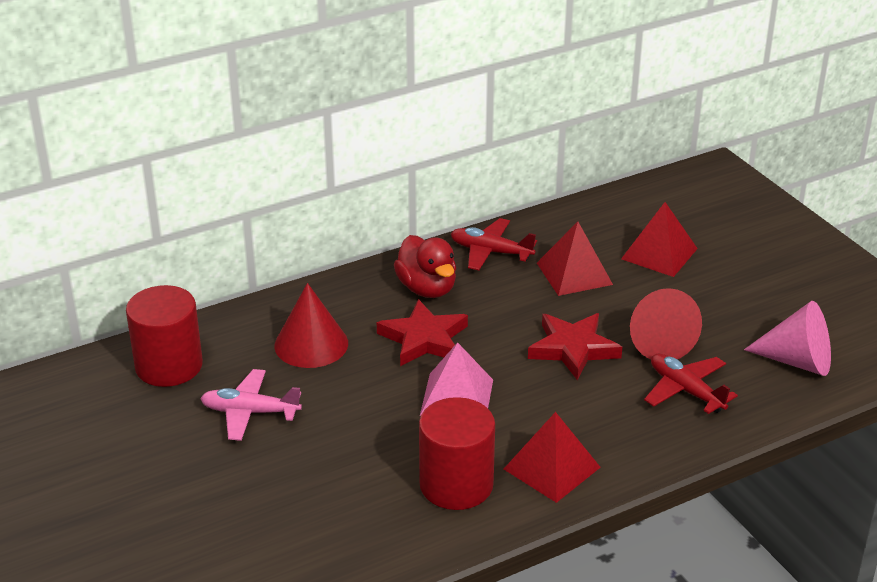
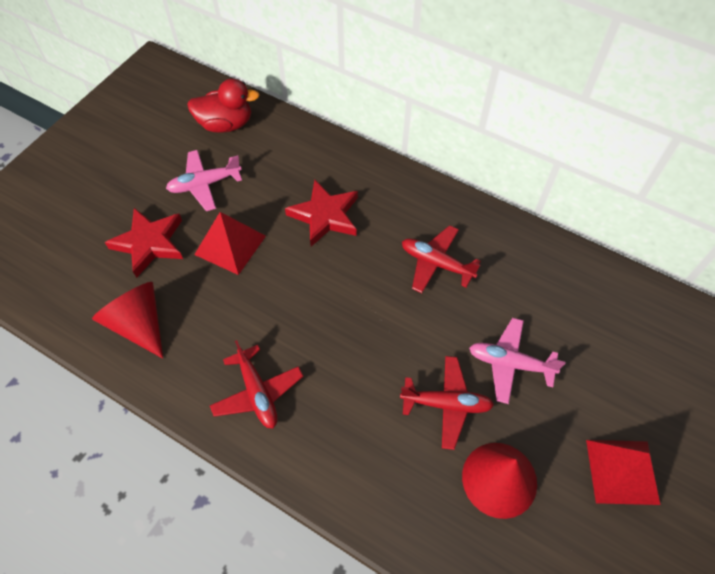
pink cone: [744,301,831,376] = 1 -> none = 0
pink plane: [200,369,302,441] = 1 -> [166,150,242,211] [469,318,565,404] = 2
pink pyramid: [420,342,493,416] = 1 -> none = 0
red cylinder: [126,285,203,387] [419,397,495,510] = 2 -> none = 0
red plane: [451,218,537,271] [644,354,738,414] = 2 -> [210,340,303,429] [400,356,494,450] [402,225,481,293] = 3
red pyramid: [504,412,601,503] [537,222,613,296] [621,202,698,277] = 3 -> [194,212,266,275] [586,440,660,505] = 2

